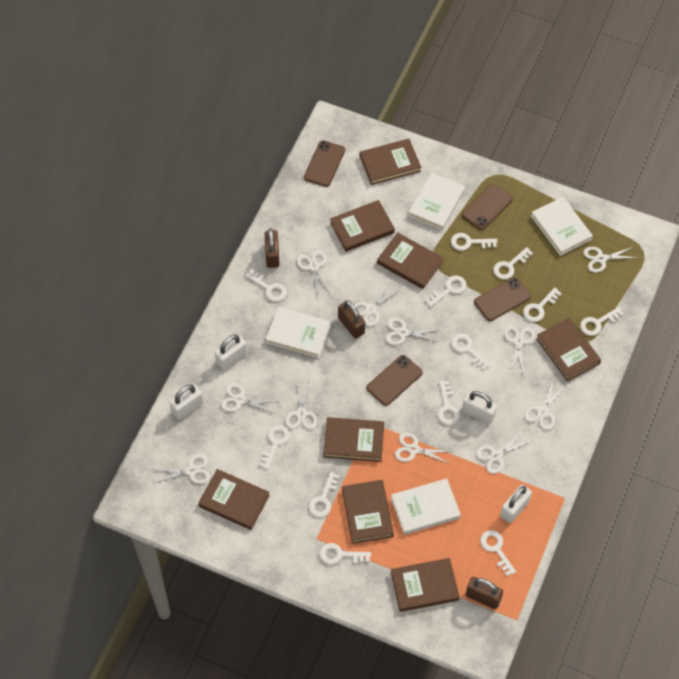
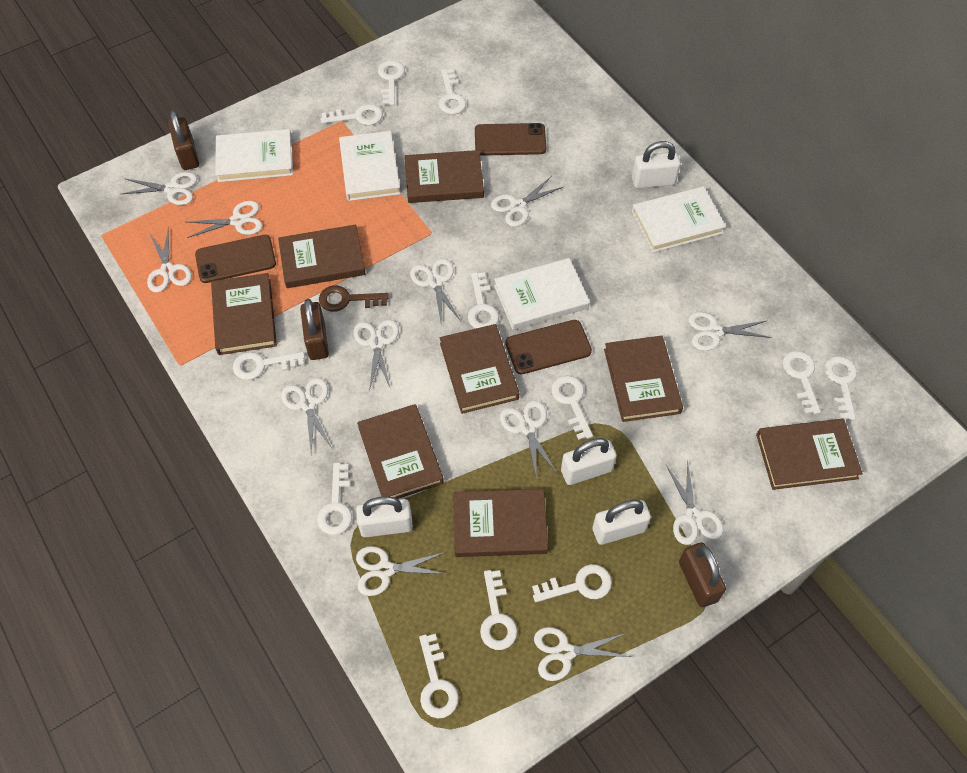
brown key: none = 0 -> [319,285,388,312] = 1
brown phone: [304,140,345,187] [366,355,422,406] [462,184,513,230] [474,277,531,321] = 4 -> [195,235,276,283] [475,123,546,156] [505,320,592,374] = 3
white scissors: [152,454,210,484] [221,384,276,414] [285,380,317,429] [297,250,331,297] [354,282,401,327] [386,318,440,345] [395,433,454,464] [476,432,530,474] [504,326,535,376] [524,381,566,430] [583,247,638,273] = 11 -> [122,172,197,205] [147,227,192,293] [187,201,263,238] [281,378,333,452] [353,320,399,391] [356,546,447,596] [410,258,461,325] [491,177,563,227] [500,400,557,479] [534,627,631,681] [666,460,723,545] [688,312,772,351] = 12

